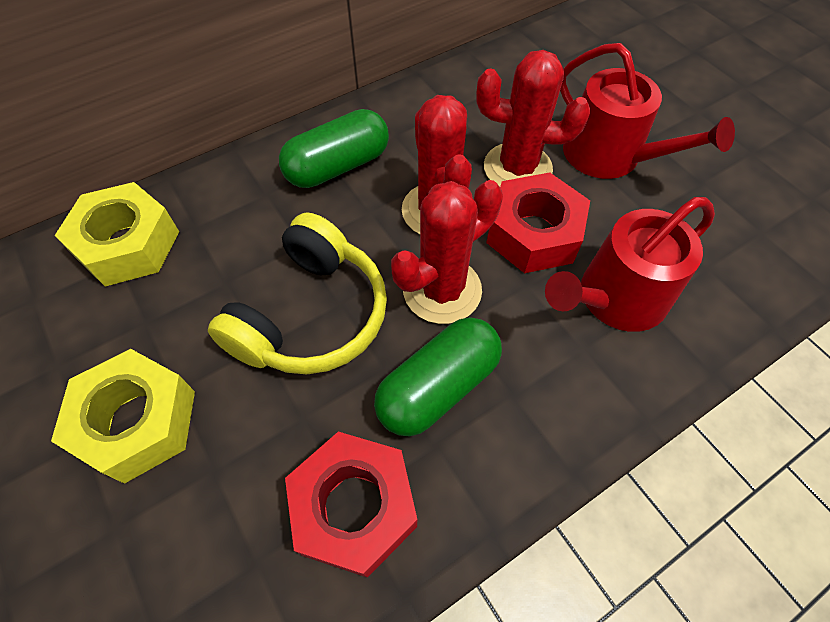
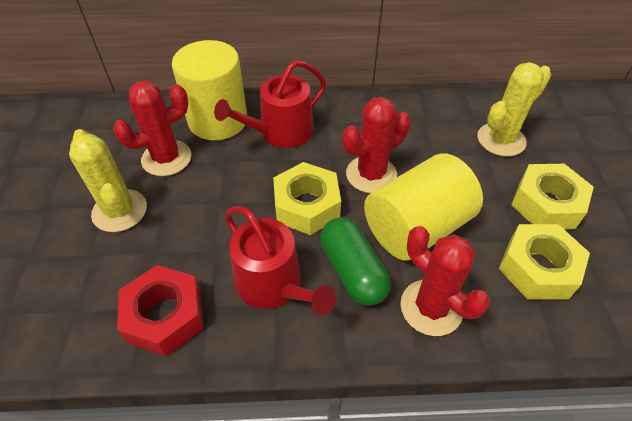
green capsule: [279,109,389,188] [374,317,502,436] = 2 -> [320,218,391,306] = 1
red nut: [285,432,417,578] [486,172,590,273] = 2 -> [117,265,204,356] = 1
yellow cactus: none = 0 -> [69,129,147,232] [477,62,551,156] = 2
yellow cylinder: none = 0 -> [172,40,247,140] [364,153,483,261] = 2
yellow headphones: [208,213,387,374] = 1 -> none = 0
yellow nut: [51,349,195,484] [55,182,179,287] = 2 -> [273,162,341,235] [499,224,590,300] [511,164,594,229] = 3

